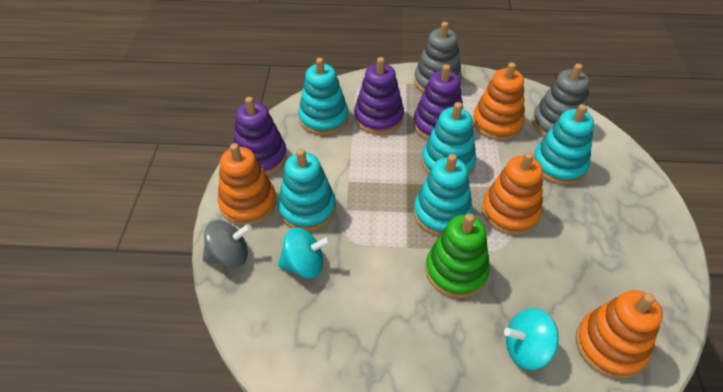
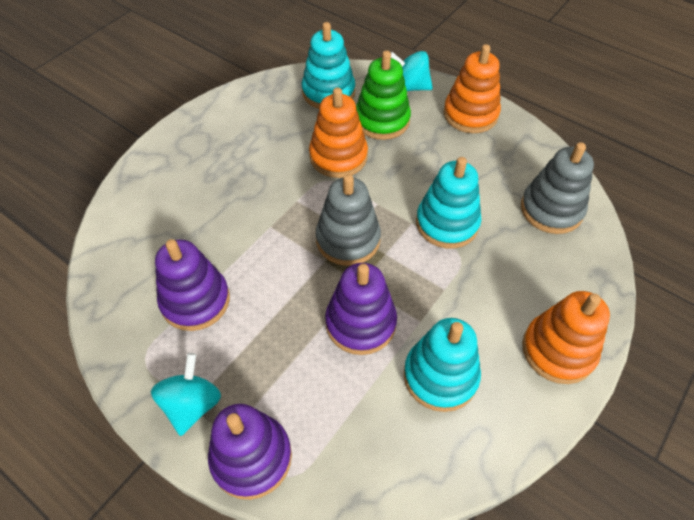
grey spinning top: [202,220,252,267] = 1 -> none = 0
orange stacking toy: [218,143,277,225] [472,62,525,140] [482,152,543,235] [576,290,663,379] = 4 -> [309,87,368,178] [444,44,501,133] [522,291,610,384] = 3
turquoise stacking toy: [278,149,336,231] [298,58,348,135] [414,154,473,236] [422,102,477,177] [534,104,594,185] = 5 -> [302,22,355,109] [404,318,481,412] [416,157,481,248] = 3

